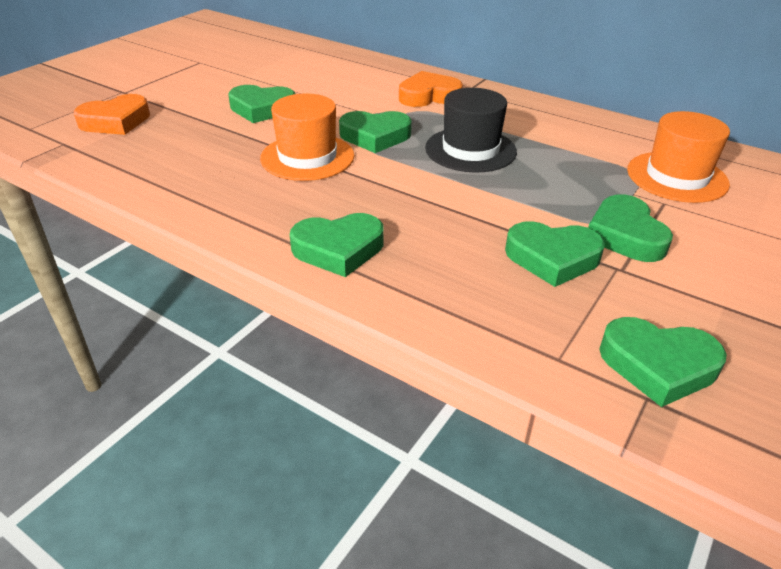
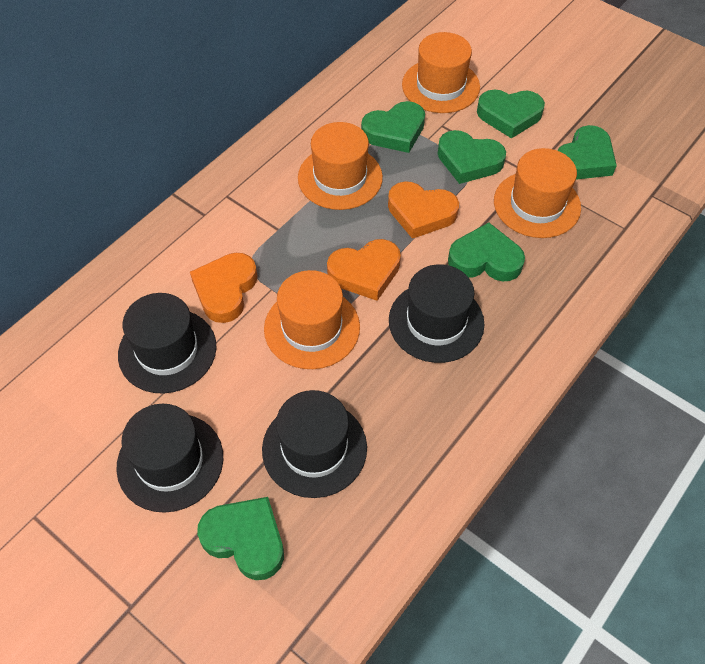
black hat: [425,88,517,172] = 1 -> [116,404,223,513] [118,293,216,394] [262,390,367,498] [389,264,485,363] = 4
orange hat: [260,93,354,181] [627,111,730,203] = 2 -> [264,270,360,369] [298,122,383,210] [402,32,480,113] [494,148,581,238] = 4
orange heart: [74,94,150,135] [399,71,463,107] = 2 -> [190,253,258,323] [327,239,401,301] [388,181,459,239] = 3

